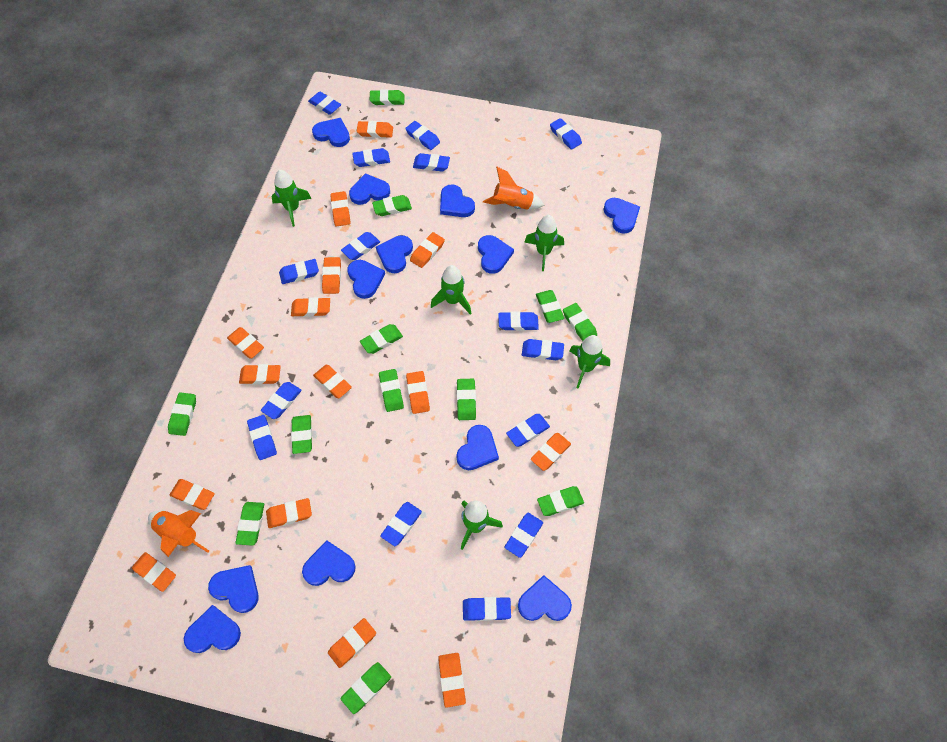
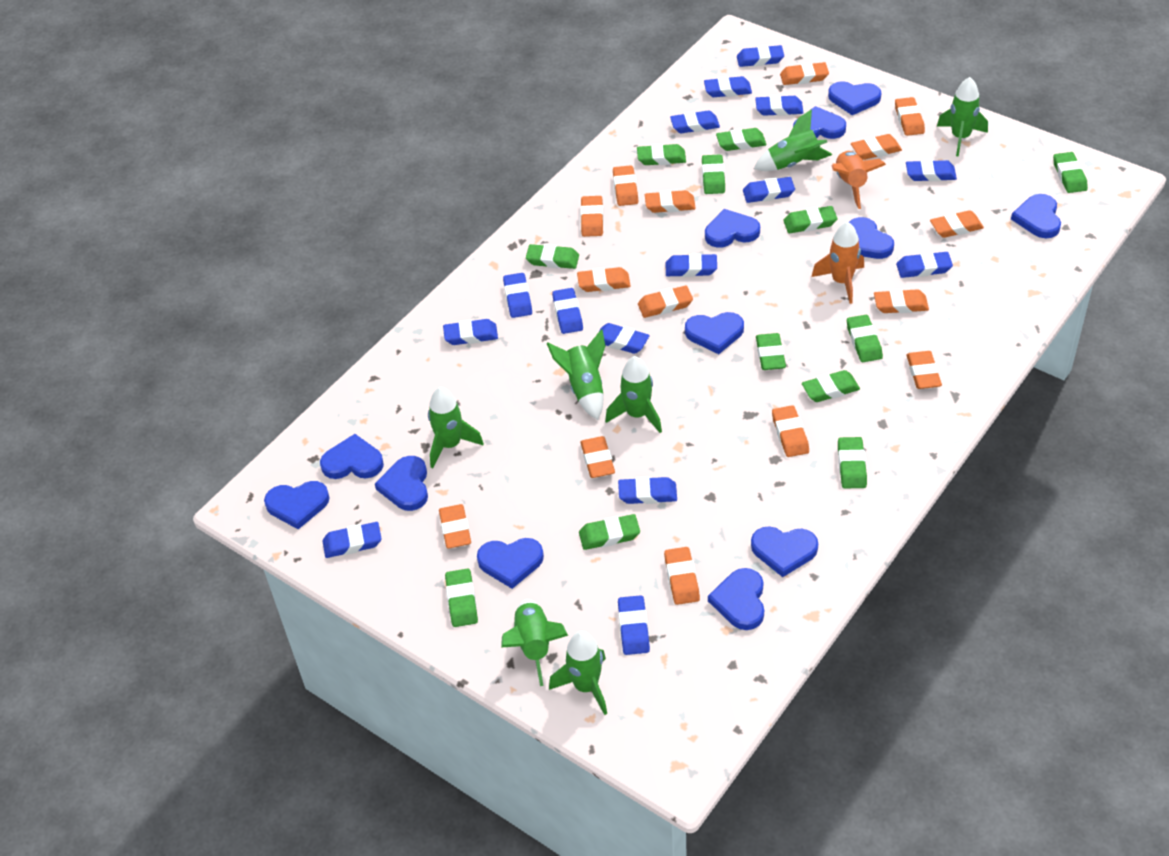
green rocket: [271,170,312,227] [431,265,471,314] [461,500,503,550] [524,215,564,271] [570,335,610,389] = 5 -> [428,387,484,468] [501,599,568,686] [547,329,605,420] [549,631,607,715] [605,356,662,433] [754,109,832,171] [937,77,988,157] = 7

